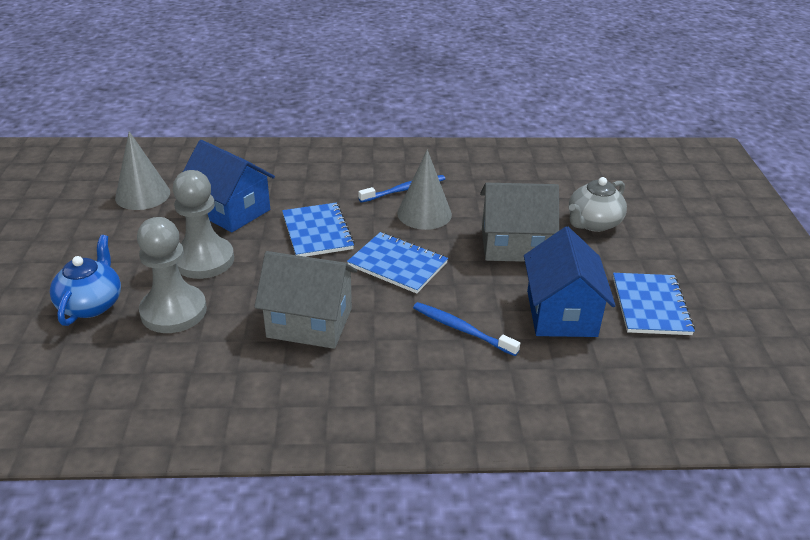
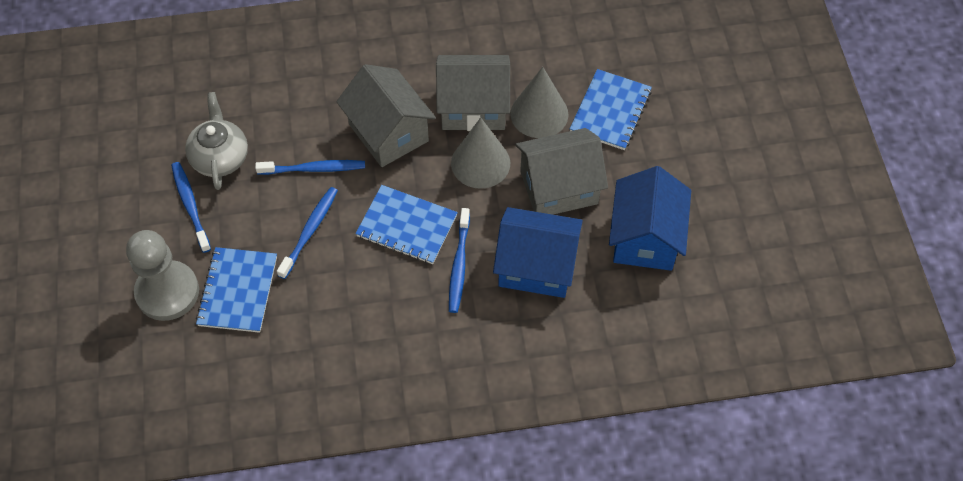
blue teapot: [50,235,121,326] = 1 -> none = 0
blue toothbrush: [358,175,445,203] [413,302,520,356] = 2 -> [171,162,211,253] [255,160,365,175] [277,187,338,279] [449,208,470,313] = 4
grey house: [254,251,357,349] [480,183,559,262] = 2 -> [336,64,436,167] [436,55,510,131] [515,128,608,215] = 3
grey pawn: [137,217,207,333] [173,170,234,279] = 2 -> [126,230,199,321] = 1

